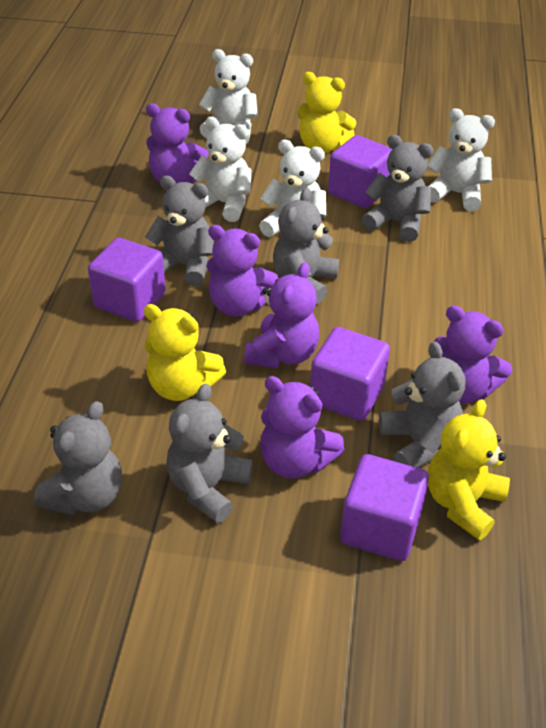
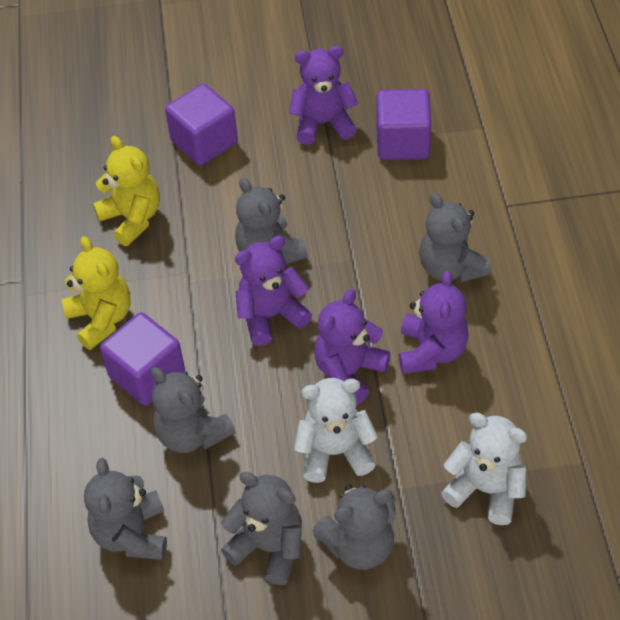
purple cube: [88,238,166,322] [310,327,390,421] [328,135,392,209] [340,454,429,561] = 4 -> [100,312,185,406] [165,84,238,165] [376,89,431,160] = 3
purple teddy bear: [146,103,209,183] [206,225,279,317] [244,262,319,368] [260,376,345,478] [434,305,512,404] = 5 -> [235,236,312,346] [289,46,359,145] [314,289,391,405] [399,270,469,374] = 4
white teddy bear: [189,117,251,222] [199,49,258,143] [259,140,326,237] [427,108,495,211] = 4 -> [294,378,378,483] [441,412,527,525] = 2
yellow teddy bear: [144,304,226,401] [297,72,356,153] [428,399,510,540] = 3 -> [62,236,131,350] [93,136,160,246] = 2

